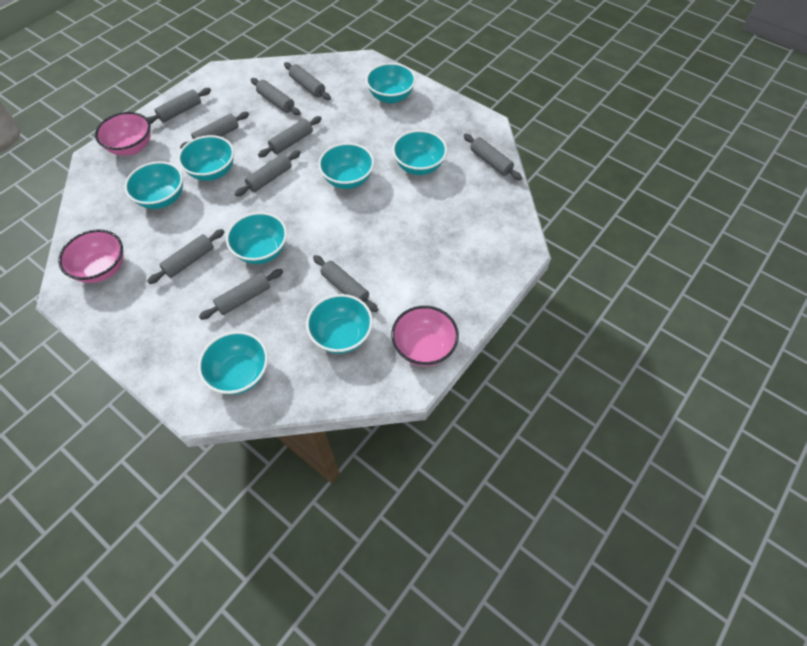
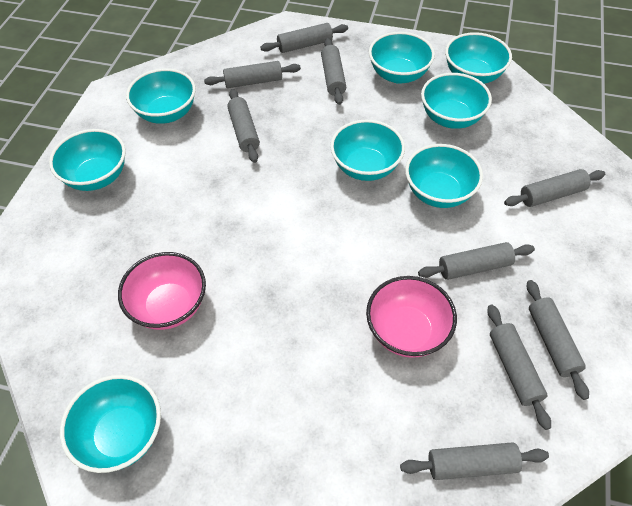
grey rolling pin: [147,88,211,124] [147,229,224,284] [180,112,249,148] [199,269,283,320] [235,150,301,196] [251,78,301,115] [258,116,322,157] [284,62,331,100] [313,255,378,312] [463,134,522,180] = 10 -> [204,61,301,88] [227,89,260,163] [260,23,348,53] [321,38,346,105] [400,442,549,480] [418,242,535,280] [487,305,551,430] [504,169,605,207] [527,280,589,400] = 9
pink bowl: [58,229,123,283] [95,112,151,156] [391,306,459,366] = 3 -> [118,252,206,330] [366,276,457,358] = 2

